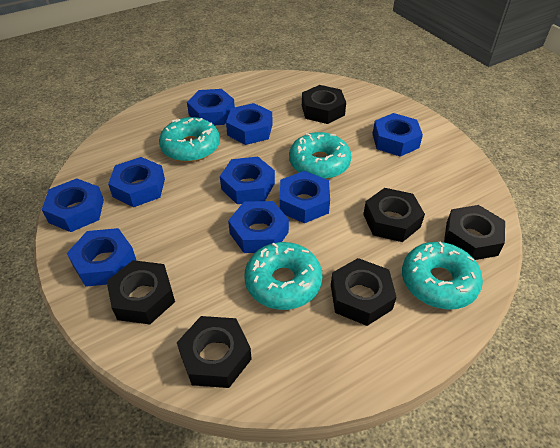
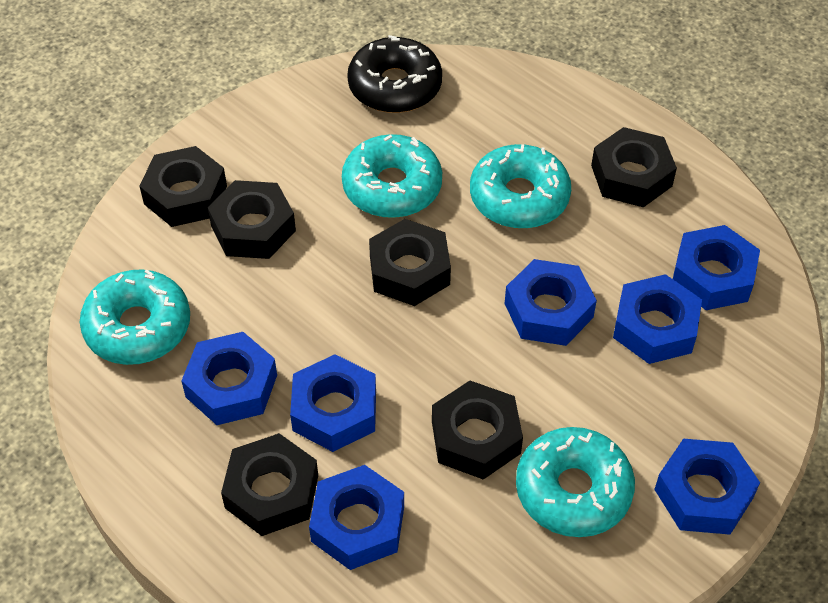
black donut: none = 0 -> [347,35,442,113] = 1
blue nut: [42,178,104,232] [67,228,136,287] [108,157,165,207] [187,89,235,126] [220,157,275,204] [226,103,272,145] [228,201,289,253] [280,171,330,223] [372,113,423,157] = 9 -> [181,332,277,425] [290,354,376,452] [309,465,404,570] [504,259,597,346] [613,274,702,364] [654,439,760,535] [673,225,760,310] = 7

